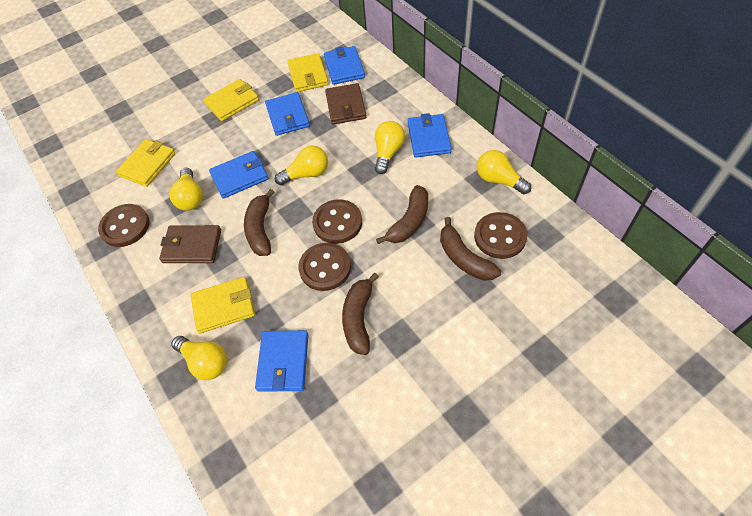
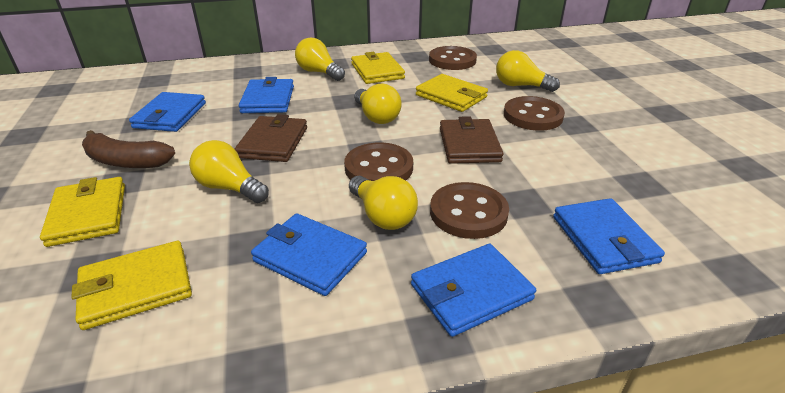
brown banana: [244,189,274,256] [342,273,379,355] [376,185,428,244] [440,217,501,281] = 4 -> [82,130,175,168] = 1

